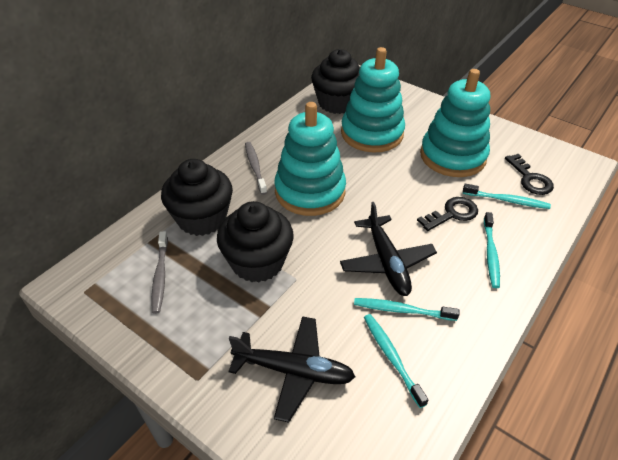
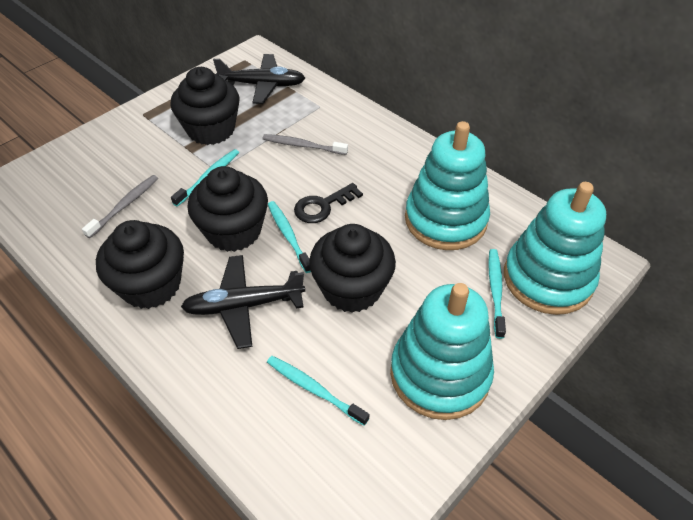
black cupcake: [161,159,233,236] [217,201,294,283] [311,49,360,114] = 3 -> [96,220,184,309] [170,67,240,145] [187,166,268,252] [309,224,396,313] = 4
black key: [417,197,478,231] [505,154,554,195] = 2 -> [294,183,363,223] = 1

